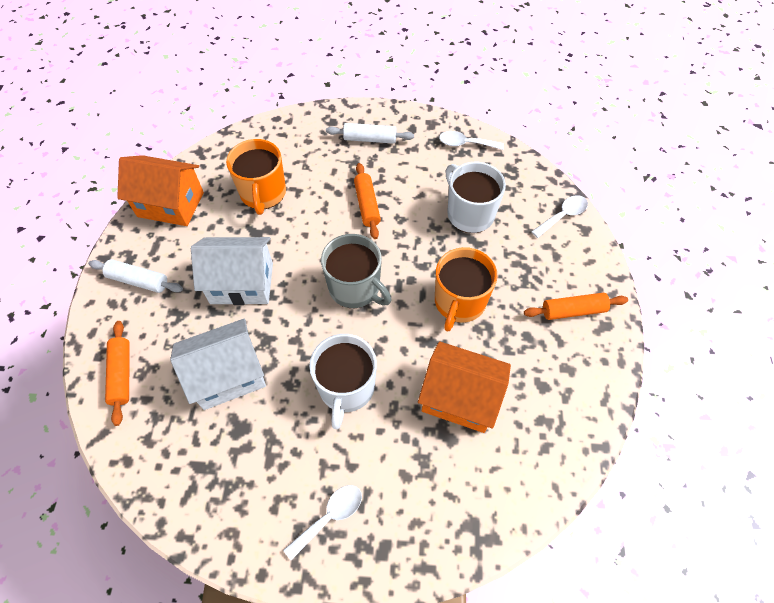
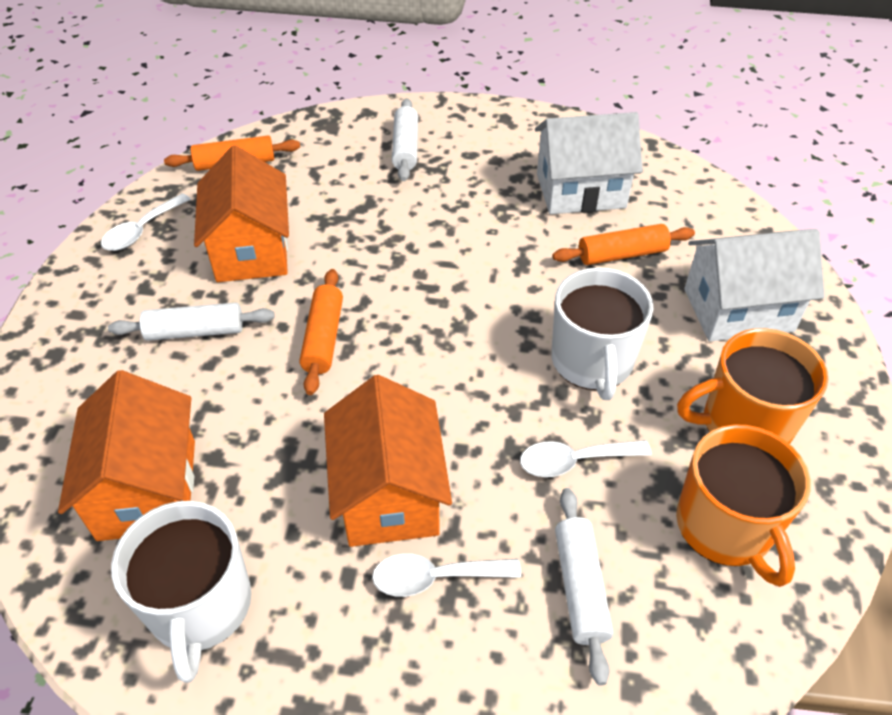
grey mug: [321,234,391,308] = 1 -> none = 0
orange house: [117,155,204,226] [418,341,511,433] = 2 -> [58,370,195,541] [194,145,289,282] [324,375,452,547] = 3
white rolling pin: [88,259,183,293] [326,123,414,144] = 2 -> [108,303,275,341] [392,98,418,181] [555,488,613,686] = 3

